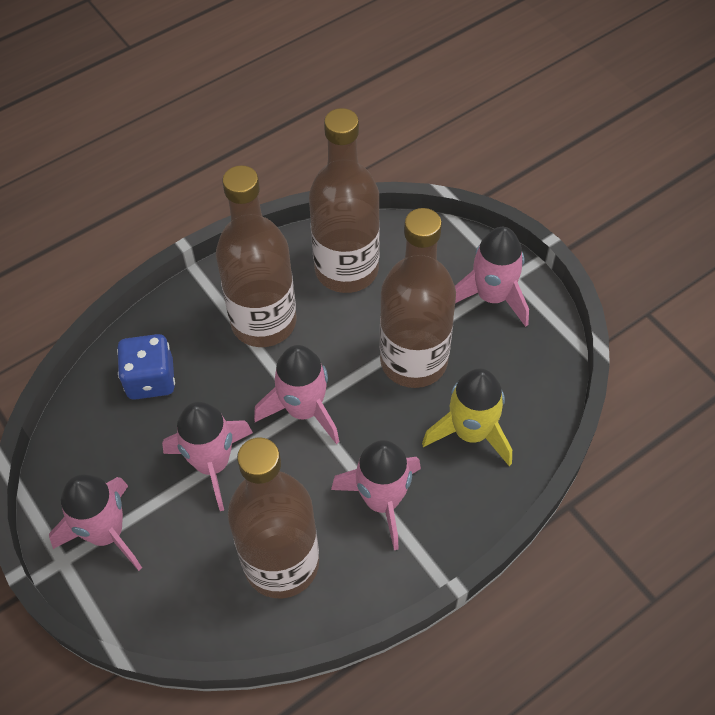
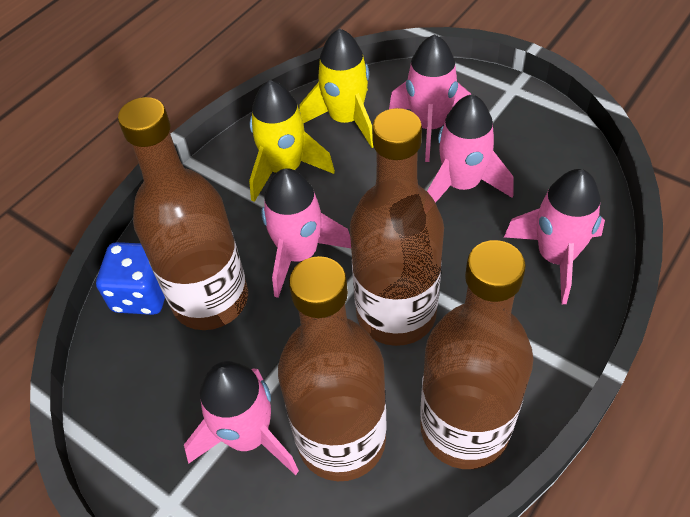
yellow rocket: [422,368,512,466] = 1 -> [249,80,335,202] [299,28,374,148] = 2

